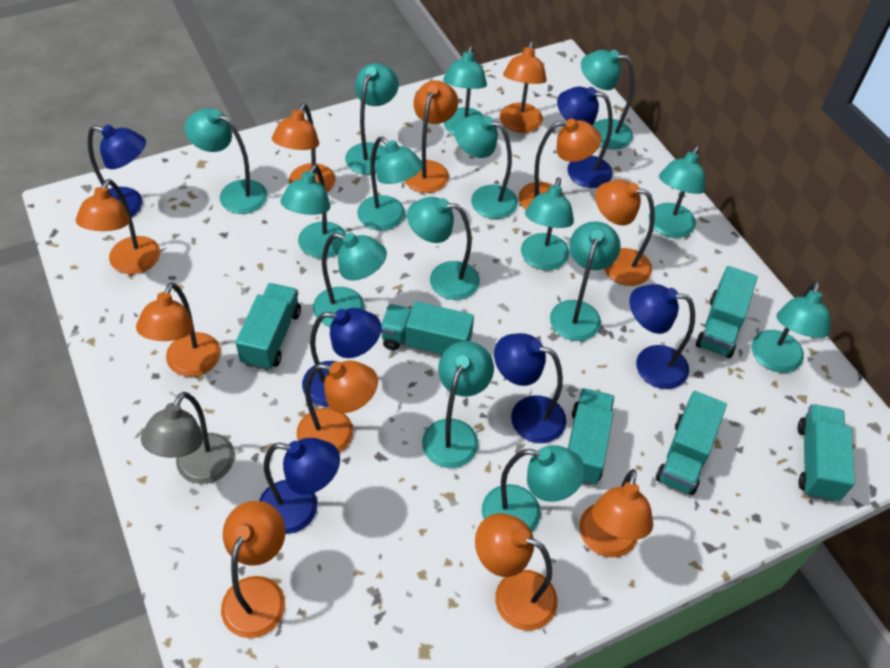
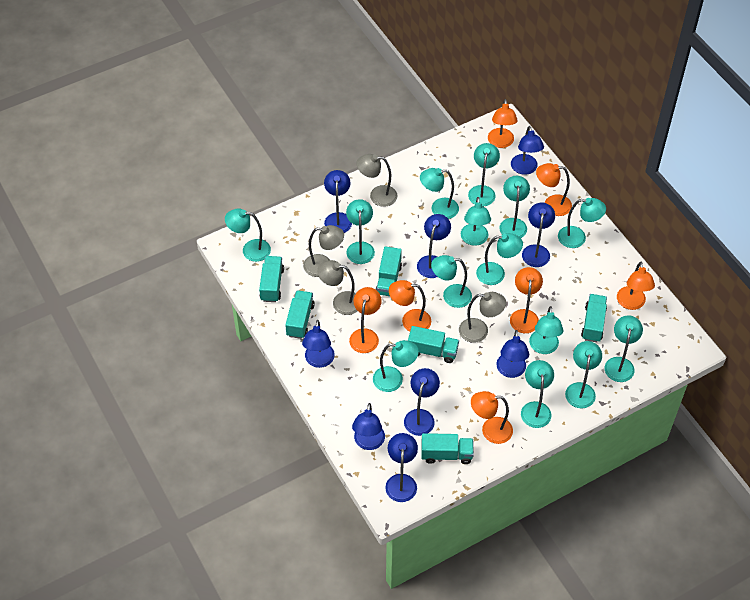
blue lamp: [88,125,146,217] [259,438,340,534] [302,308,381,407] [494,333,566,443] [557,86,613,188] [630,284,695,389] = 6 -> [302,320,335,368] [324,170,352,233] [352,403,385,450] [385,433,418,502] [404,368,440,436] [417,214,451,278] [496,330,529,378] [511,126,544,175] [522,203,555,267] = 9
grey lamp: [141,392,235,484] = 1 -> [303,225,344,277] [318,260,357,315] [357,154,397,207] [459,292,506,342] = 4
orange lamp: [76,179,160,274] [136,282,221,377] [221,501,285,638] [272,103,335,192] [296,361,378,453] [405,80,458,193] [475,513,558,631] [500,41,547,133] [519,119,602,210] [579,469,653,558] [595,180,655,286] = 11 -> [349,287,382,353] [389,280,431,332] [471,391,513,444] [488,99,518,148] [510,267,543,333] [536,163,572,216] [617,262,655,310] = 7
turquoise lamp: [185,108,268,214] [280,164,346,258] [313,233,387,327] [345,63,399,175] [357,136,423,231] [407,197,480,300] [422,341,494,468] [443,46,487,135] [454,115,518,219] [482,445,585,532] [521,177,574,270] [550,221,621,341] [581,50,634,150] [649,146,705,238] [752,281,830,373] = 15 -> [225,208,271,262] [346,199,375,264] [373,340,419,392] [420,168,459,219] [431,255,472,308] [461,197,491,246] [468,143,500,207] [476,233,523,285] [499,176,530,238] [521,360,554,428] [529,306,563,354] [558,198,606,248] [565,341,602,408] [605,315,643,382] = 14

